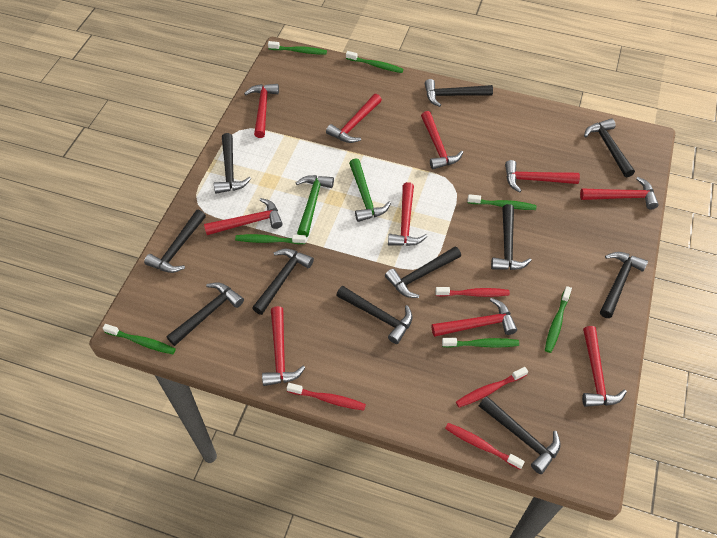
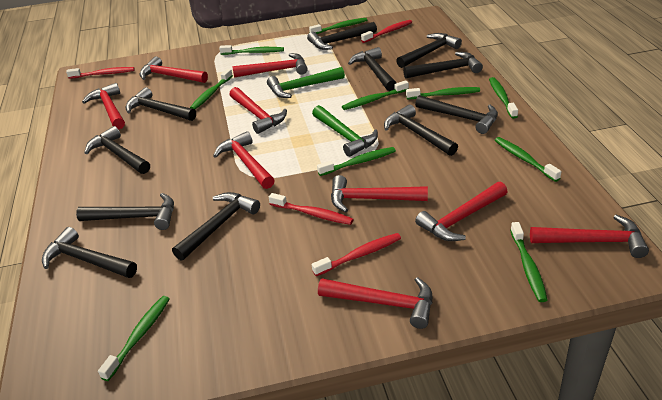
green toothbrush: [102,324,176,354] [235,234,306,244] [268,41,327,55] [346,51,403,73] [442,338,519,348] [467,194,536,210] [545,286,572,353] = 7 -> [98,296,170,381] [190,69,233,109] [219,45,284,55] [309,18,367,34] [317,147,396,176] [342,80,409,110] [406,87,480,99] [489,77,518,119] [495,137,561,182] [510,222,548,302] = 10
red hammer: [204,198,283,235] [244,84,279,138] [262,306,305,386] [326,94,382,143] [388,182,427,246] [421,111,463,169] [432,298,517,337] [505,160,580,192] [580,177,659,209] [582,326,627,407] = 10 -> [82,83,125,130] [139,57,208,83] [213,131,275,189] [229,87,287,134] [232,53,307,78] [318,277,432,329] [331,175,428,212] [415,181,508,241] [530,215,649,258] = 9

